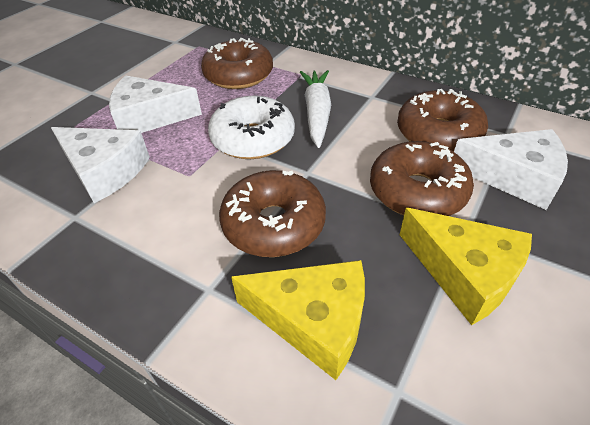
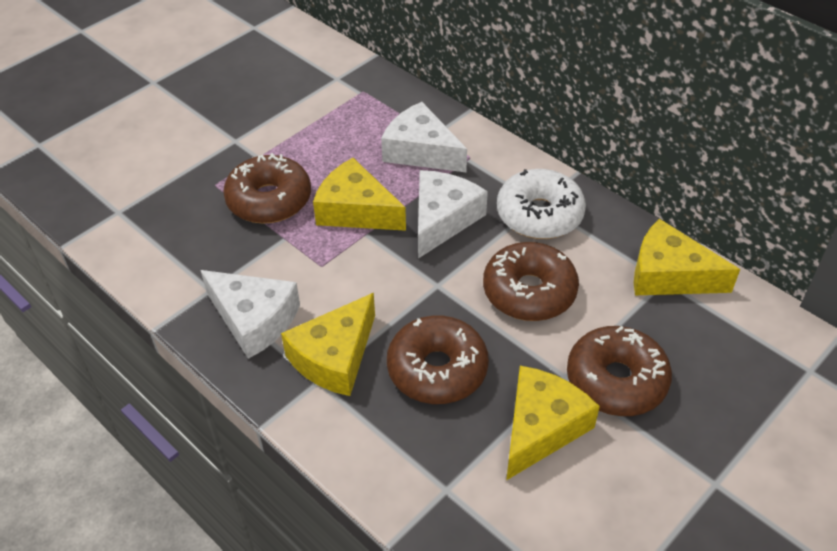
white carrot: [300,70,331,148] = 1 -> none = 0
yellow cheese: [231,260,365,380] [400,208,532,325] = 2 -> [281,293,375,396] [313,158,406,231] [506,366,600,480] [634,219,740,295] = 4

